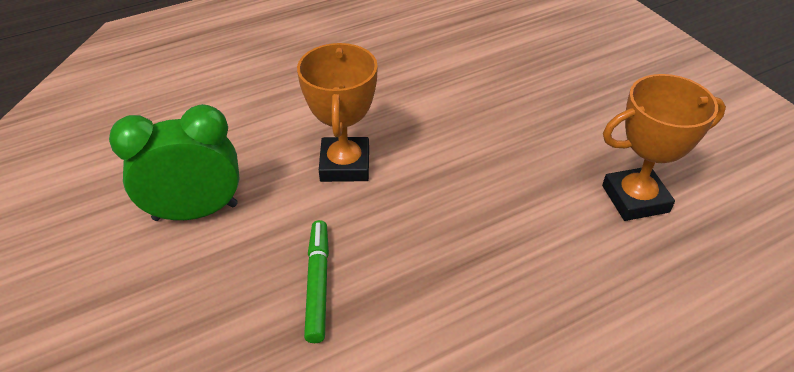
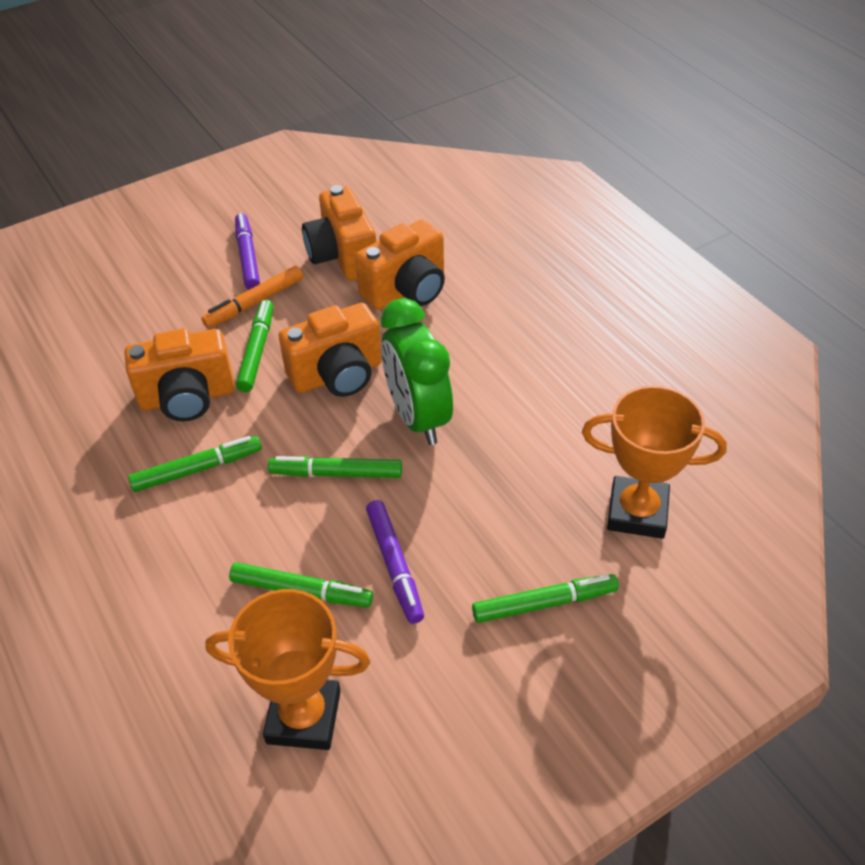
green marker: [304,220,329,343] = 1 -> [128,436,262,492] [229,562,373,607] [236,300,273,392] [268,456,402,478] [472,574,619,623] = 5
orange camera: none = 0 -> [125,328,235,421] [279,303,382,397] [302,185,376,281] [355,219,445,310] = 4
orange marker: none = 0 -> [201,266,303,328] = 1
purple marker: none = 0 -> [235,213,260,290] [366,500,424,624] = 2

